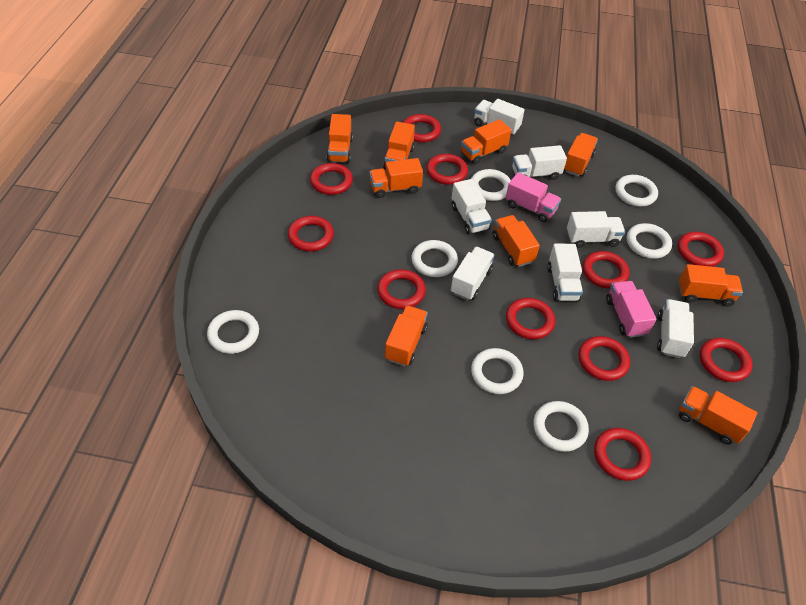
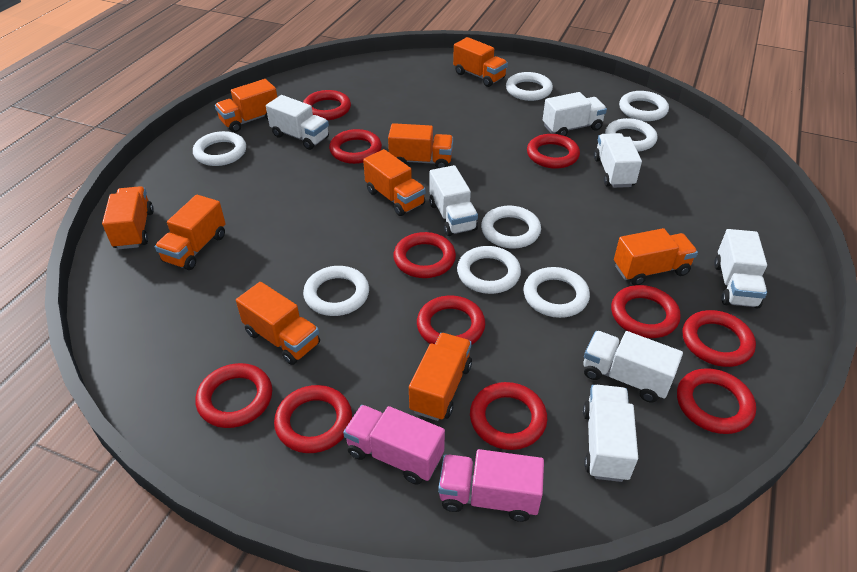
white ring: [207,310,259,354] [411,240,458,277] [471,169,511,201] [471,348,524,394] [533,401,589,452] [615,175,658,206] [627,223,672,259] = 7 -> [193,131,246,166] [303,266,369,316] [457,246,521,294] [481,206,541,249] [506,72,553,101] [524,267,590,318] [605,118,657,152] [619,91,669,121] = 8

